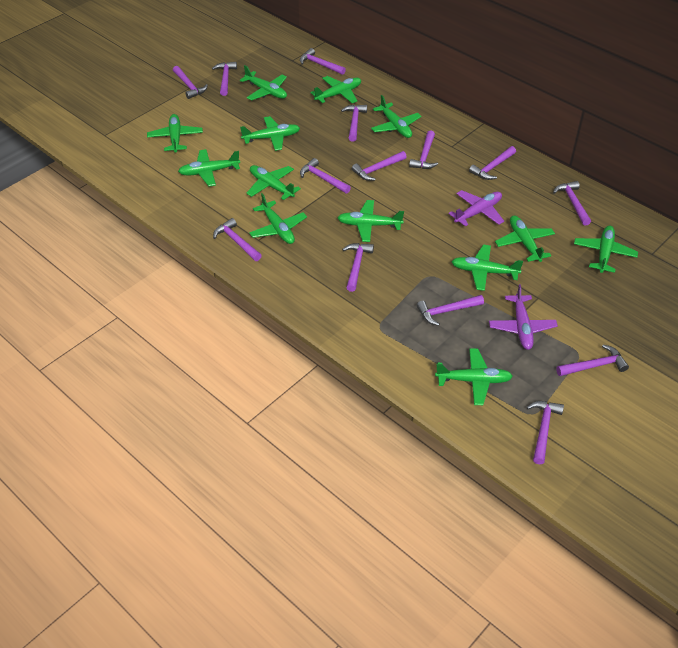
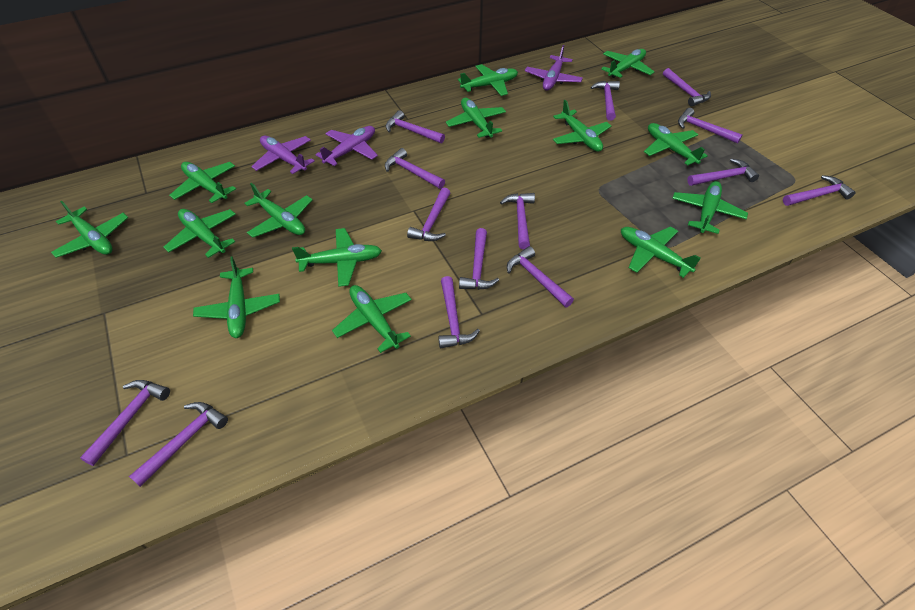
green plane: [147,114,203,153] [178,149,240,186] [240,65,287,101] [240,116,300,151] [246,165,301,200] [249,193,307,244] [311,76,361,103] [338,200,404,242] [371,95,422,138] [435,348,513,405] [451,245,523,291] [495,216,555,262] [574,226,638,273] = 13 -> [51,201,128,258] [164,209,236,258] [169,162,236,203] [193,256,280,338] [244,183,313,238] [292,228,382,287] [332,285,412,353] [446,98,506,138] [458,64,518,96] [553,100,611,152] [601,49,654,78] [621,226,701,278] [644,123,708,165] [672,181,748,234] = 14
purple plane: [449,190,504,227] [489,284,558,350] = 2 -> [251,136,315,174] [315,126,378,166] [525,45,583,91] = 3

